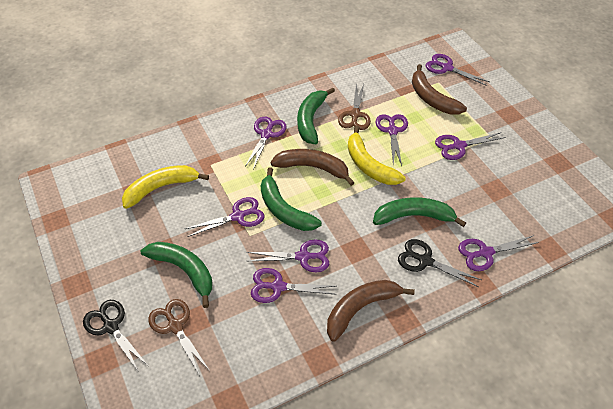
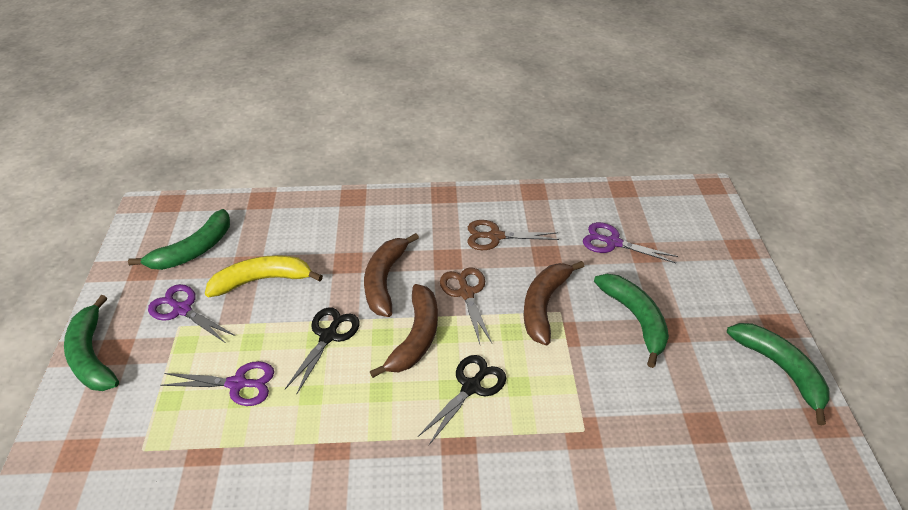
purple scissors: [185,197,264,237] [245,117,287,169] [247,239,329,272] [251,268,337,303] [376,114,408,166] [426,54,490,86] [435,132,506,160] [458,235,539,271] = 8 -> [148,284,235,343] [160,361,274,406] [583,222,678,263] = 3
yellow banana: [122,165,209,209] [348,126,406,185] = 2 -> [205,255,323,297] = 1

